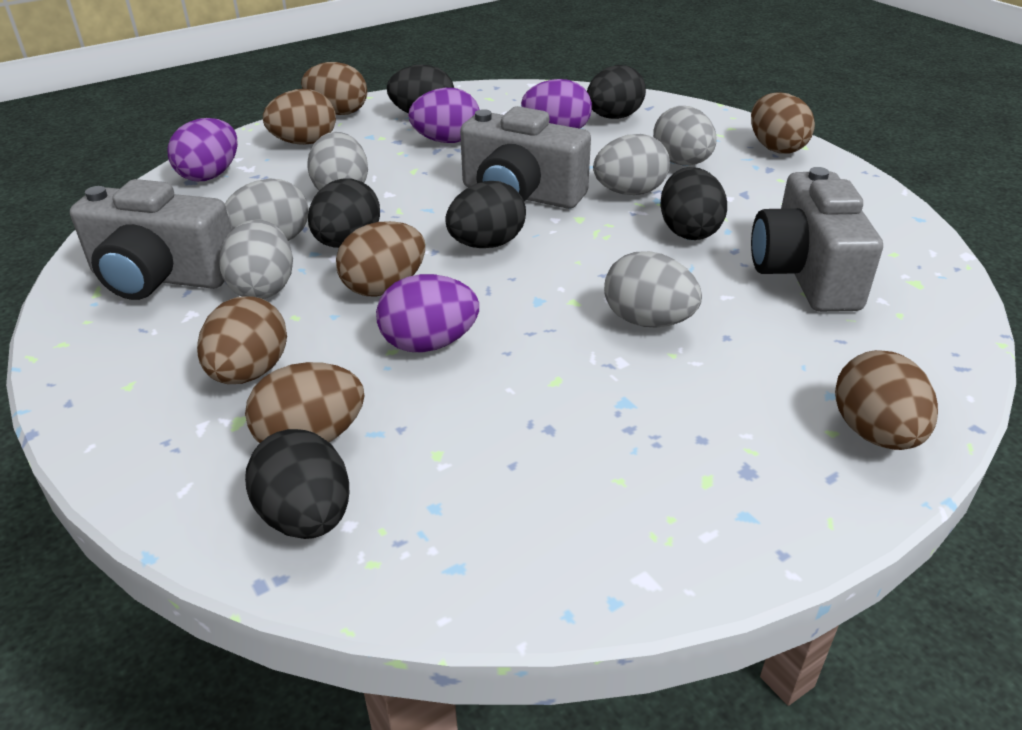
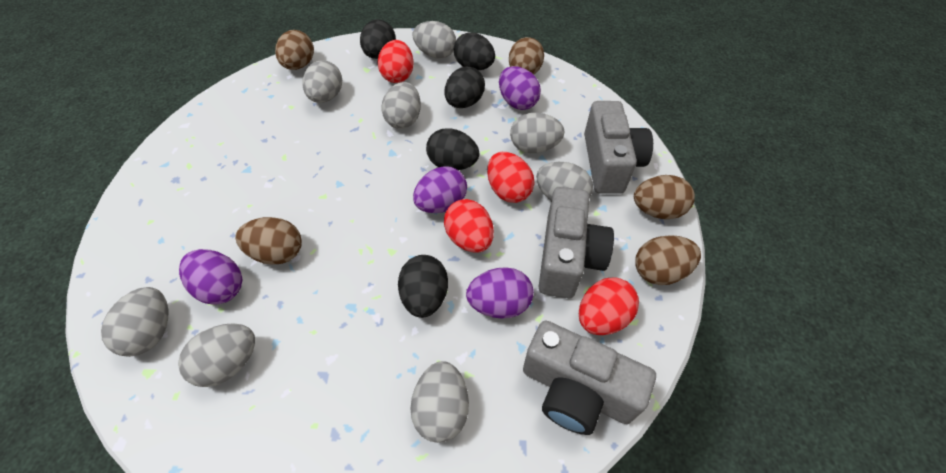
black egg: [245,429,349,539] [308,178,380,248] [387,64,454,113] [445,181,526,248] [587,65,646,119] [661,167,727,240] = 6 -> [360,20,396,59] [398,255,448,318] [426,128,479,170] [445,67,485,108] [454,32,495,70] = 5
brown egg: [197,296,287,384] [245,362,364,443] [263,89,336,145] [301,62,367,115] [336,221,425,297] [751,92,815,154] [835,350,938,450] = 7 -> [235,217,302,265] [275,30,314,70] [509,37,544,75] [634,175,695,219] [635,235,701,285] = 5
grey egg: [219,219,293,299] [225,179,309,241] [307,132,368,190] [593,134,670,195] [604,251,702,328] [653,106,717,165] = 6 -> [101,287,168,357] [178,323,255,387] [302,61,342,103] [381,82,421,129] [410,361,469,443] [412,21,456,59] [510,113,565,153] [536,162,593,200] = 8
red egg: none = 0 -> [378,40,414,83] [444,199,494,253] [487,152,534,203] [579,277,639,335] = 4

